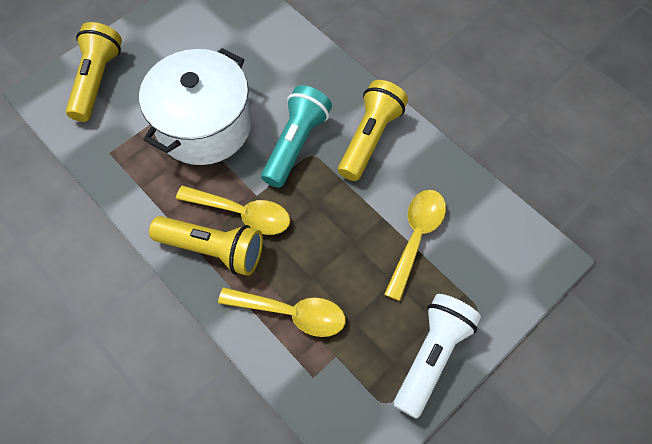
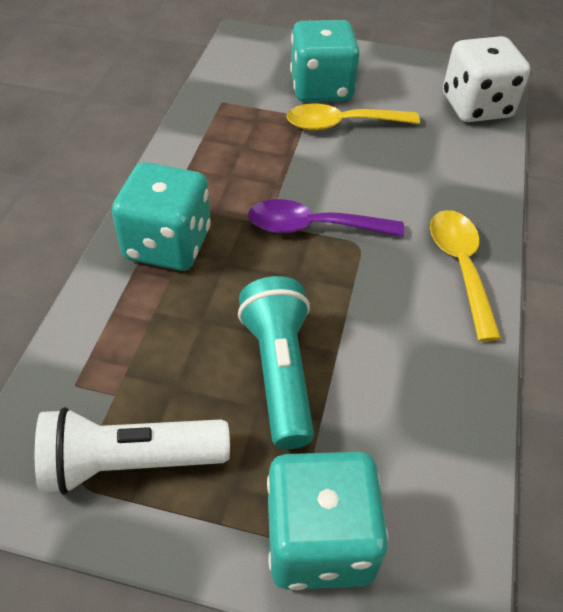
purple spoon: none = 0 -> [248,199,404,237] = 1
turquoise dice: none = 0 -> [112,162,211,271] [267,452,388,590] [290,20,360,102] = 3
white dice: none = 0 -> [443,36,530,122] = 1
white pot: [139,48,252,165] = 1 -> none = 0
yellow flashlight: [66,22,122,122] [149,216,263,276] [338,80,408,181] = 3 -> none = 0
yellow spoon: [176,186,290,235] [218,287,345,337] [384,190,446,301] = 3 -> [287,103,420,131] [430,210,501,341] = 2

